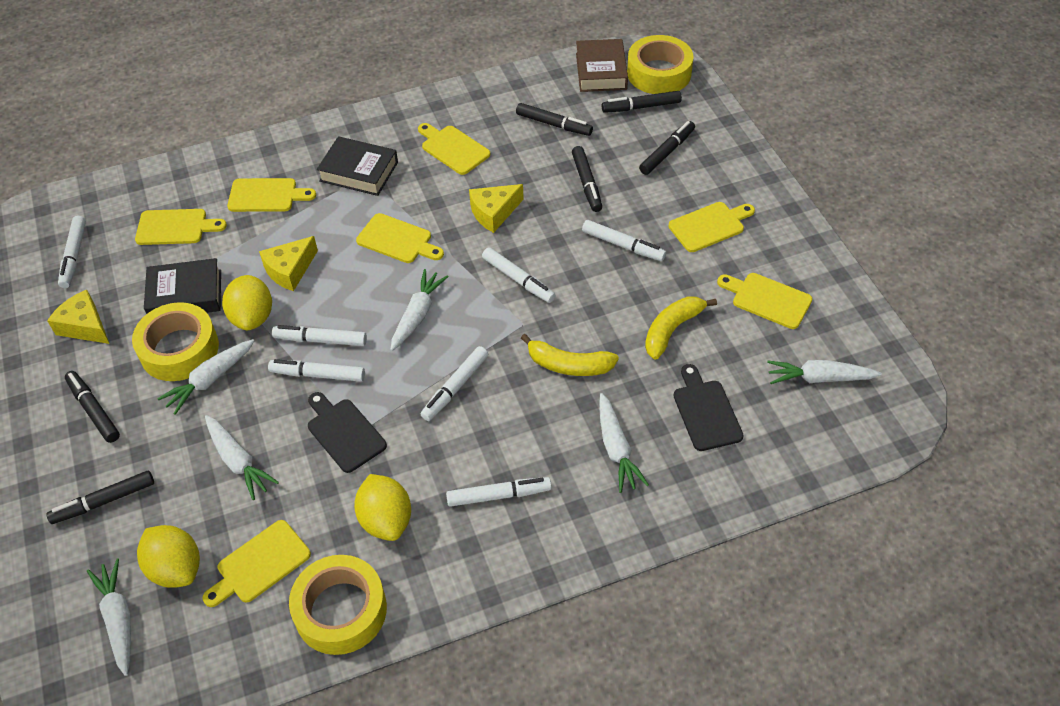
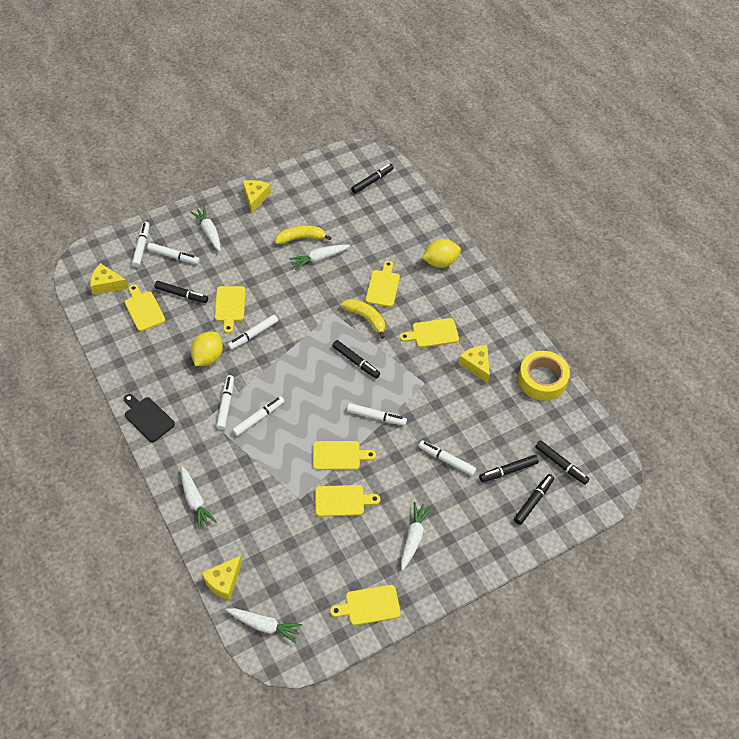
black book: [144,258,221,314] [317,136,398,196] = 2 -> none = 0
black cutting board: [308,392,387,473] [673,364,744,451] = 2 -> [124,394,175,442] = 1
brown book: [576,39,628,92] = 1 -> none = 0
white carrot: [87,558,131,676] [157,339,255,415] [205,415,279,500] [390,269,449,351] [599,393,649,493] [767,360,882,384] = 6 -> [181,466,217,530] [190,206,221,251] [226,608,303,643] [289,245,350,270] [401,502,432,571] = 5
yellow cheese: [47,290,109,344] [259,236,318,291] [469,184,524,233] = 3 -> [90,263,128,295] [202,555,242,601] [243,180,271,214] [458,345,490,383] = 4
yellow lemon: [137,525,200,588] [222,275,272,330] [354,474,411,541] = 3 -> [191,332,223,366] [422,239,461,268] = 2
yellow tape: [132,302,219,381] [289,555,387,655] [627,35,693,94] = 3 -> [518,351,570,401] = 1

